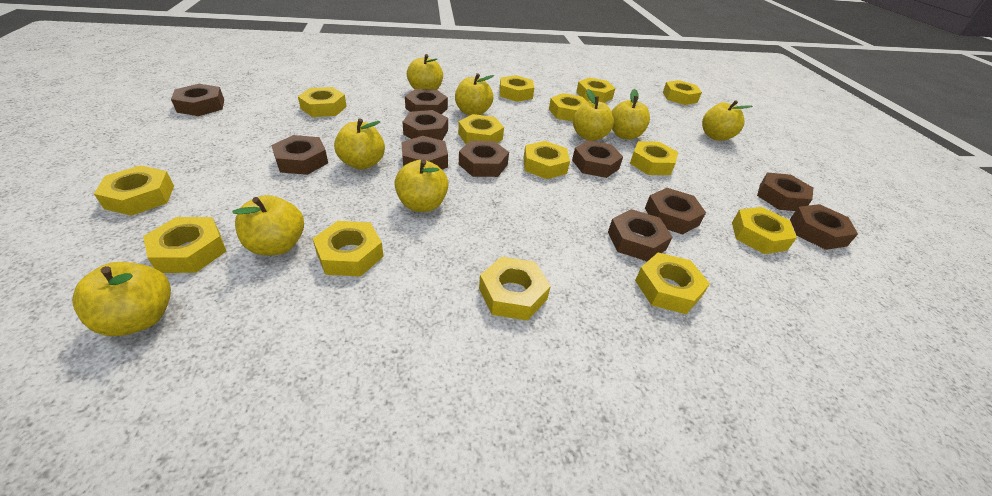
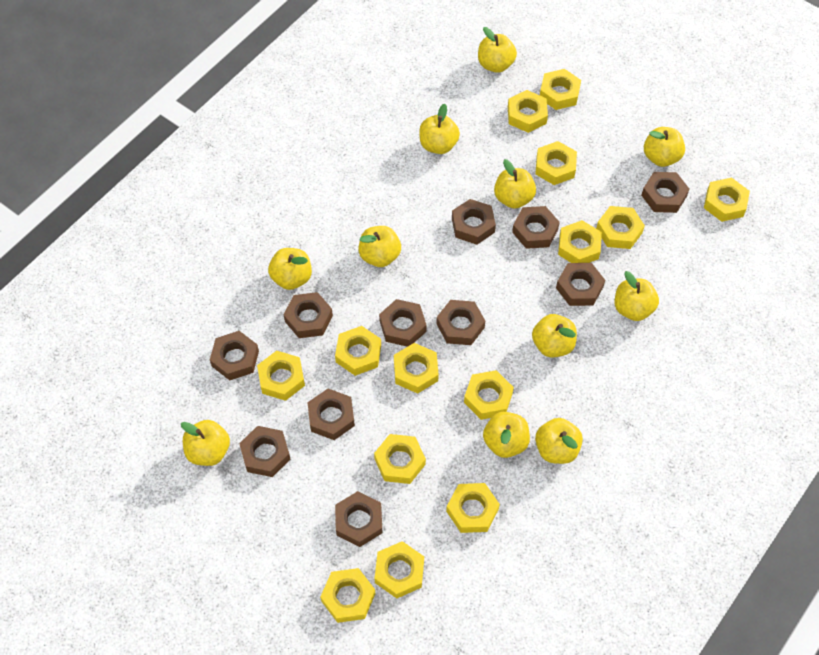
yellow apple: [72,262,171,336] [233,195,304,255] [334,119,385,170] [394,159,449,212] [407,54,443,90] [455,73,494,115] [573,89,614,141] [611,89,650,140] [702,100,753,141] = 9 -> [181,420,230,466] [268,248,312,290] [358,226,401,267] [419,104,460,154] [478,27,517,73] [483,412,530,458] [494,159,536,209] [532,314,577,358] [535,418,583,464] [614,271,659,321] [644,127,685,167] = 11

